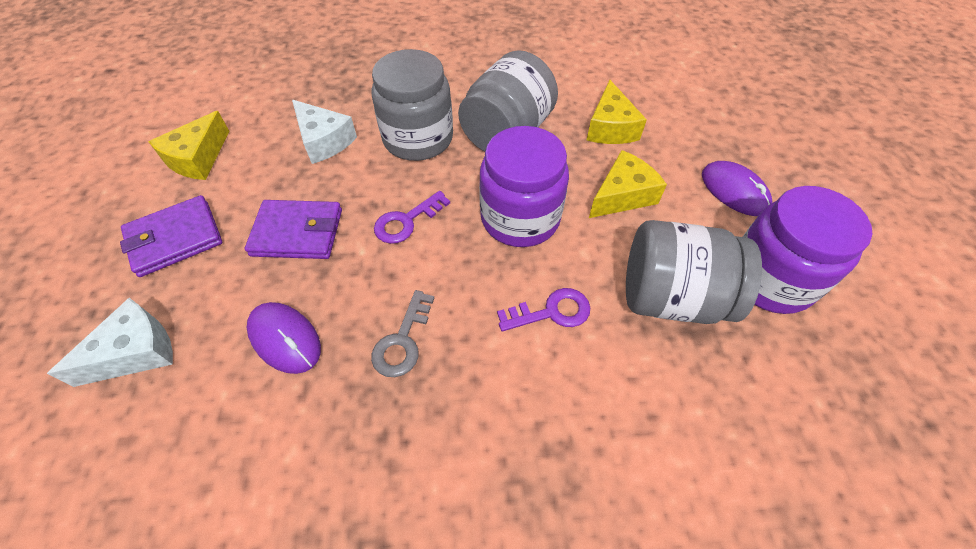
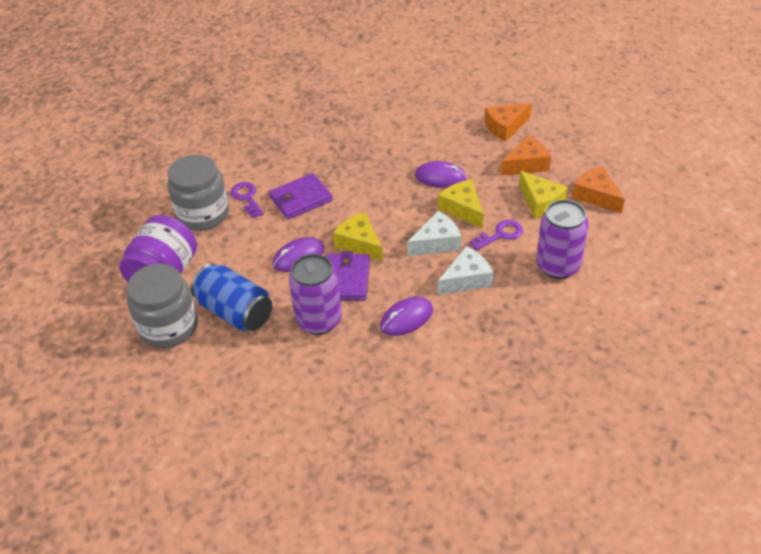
blue can: none = 0 -> [191,263,272,332] = 1
grey jar: [371,49,453,161] [458,50,558,152] [626,220,762,324] = 3 -> [126,264,198,348] [168,155,229,231] = 2
grey key: [371,290,434,377] = 1 -> none = 0
orange cheese: none = 0 -> [484,103,532,142] [500,135,551,176] [572,166,625,213] = 3
purple can: none = 0 -> [289,254,342,335] [536,200,589,279] = 2
purple jar: [479,126,569,247] [743,186,872,314] = 2 -> [119,215,197,282] = 1
purple mouse: [247,302,321,374] [702,161,772,216] = 2 -> [273,237,324,272] [380,297,433,336] [415,161,467,188] = 3

